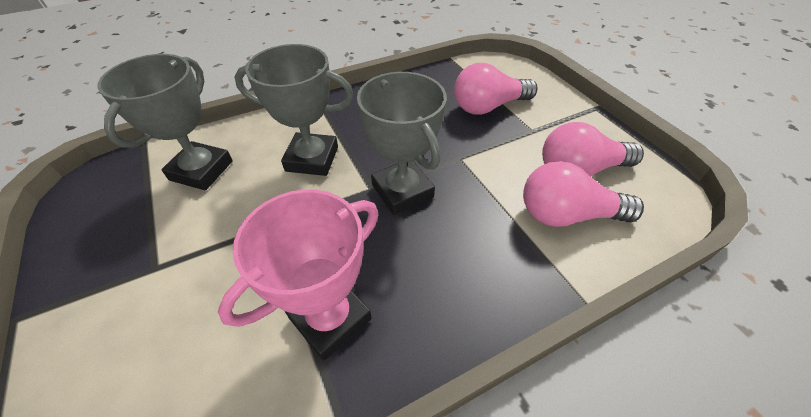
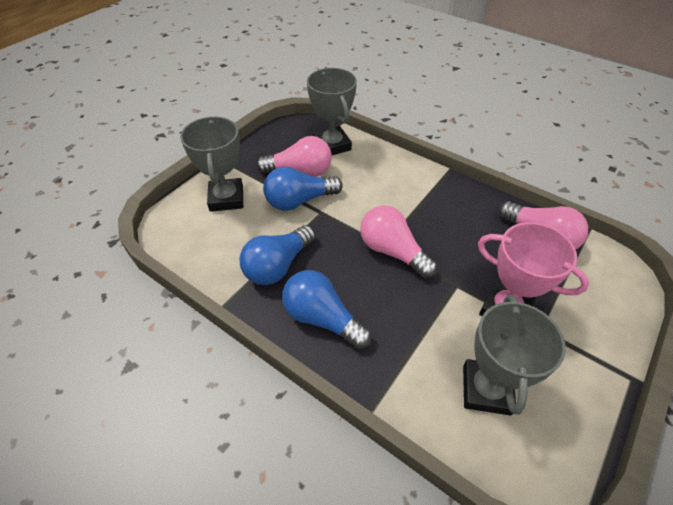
blue light bulb: none = 0 -> [239,225,316,285] [263,167,343,211] [282,270,372,349] = 3

